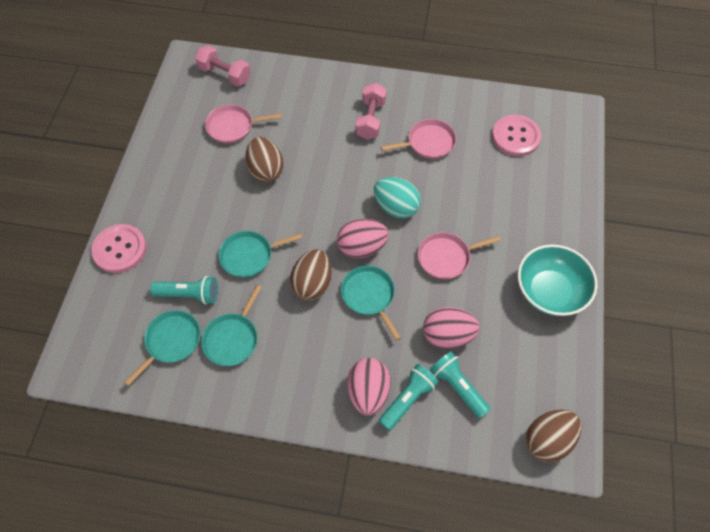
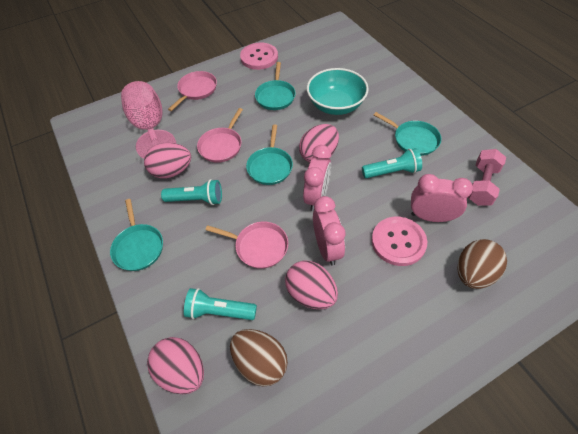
brown egg: [245,137,284,183] [290,249,332,301] [526,410,581,462] = 3 -> [230,329,288,387] [457,239,507,289] = 2
pink clock: none = 0 -> [303,145,331,211] [313,196,346,266] [411,174,473,222] = 3
pink dumbbell: [195,45,251,86] [356,83,387,140] = 2 -> [468,149,506,206] = 1
pink egg: [337,219,389,258] [347,358,391,416] [423,307,480,349] = 3 -> [144,143,191,179] [147,337,204,394] [285,260,338,309] [299,124,339,163] = 4
pink goblet: none = 0 -> [121,81,176,159] = 1
turquoise egg: [374,177,421,219] = 1 -> none = 0

